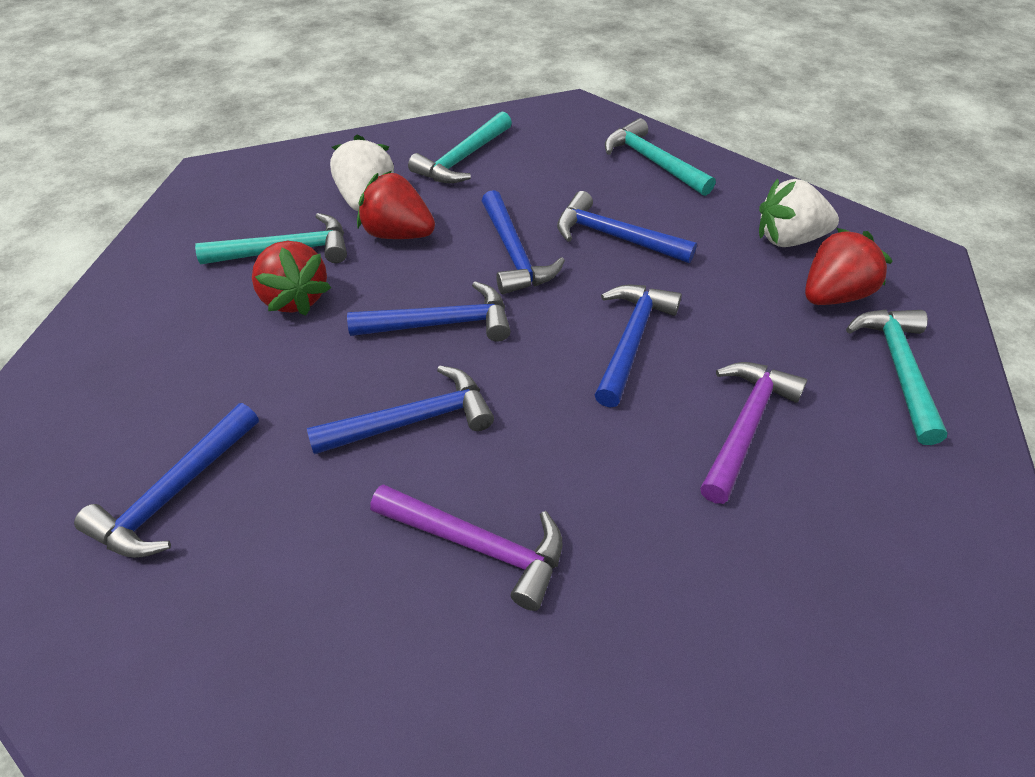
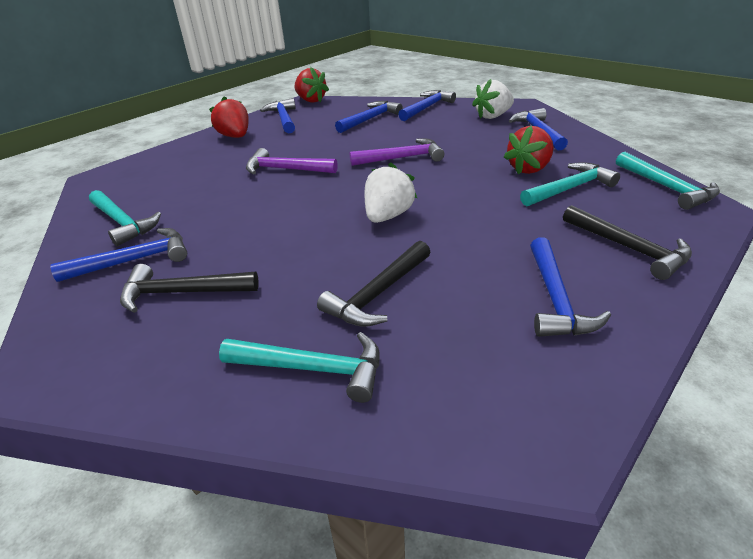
black hammer: none = 0 -> [120,264,259,313] [317,241,431,327] [563,205,692,280] = 3

